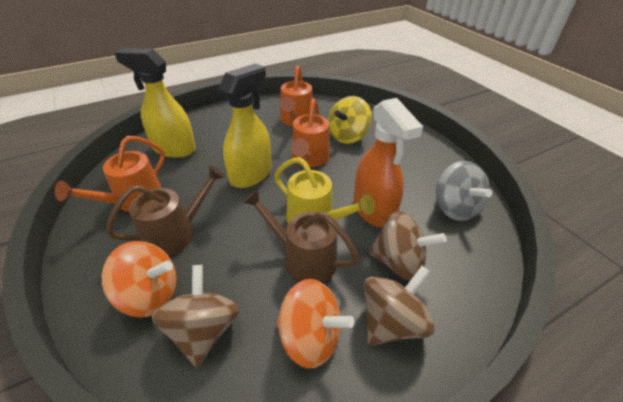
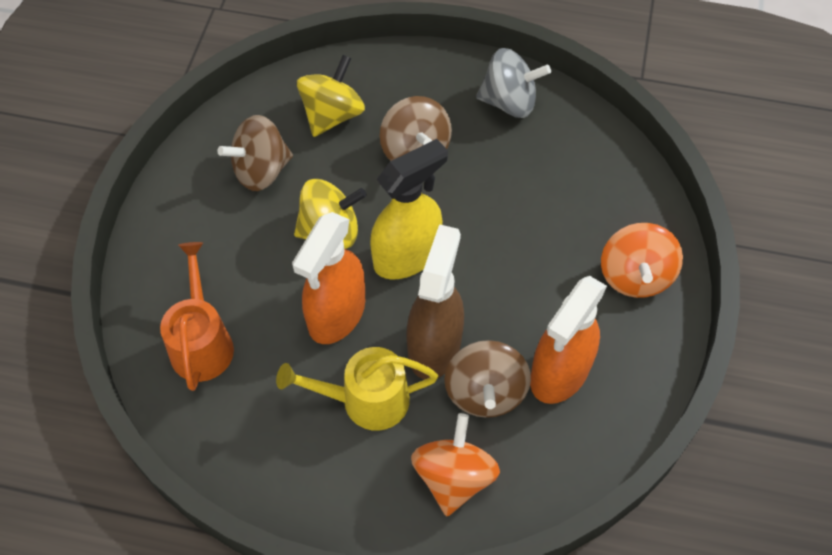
brown spray bottle: none = 0 -> [406,224,464,380] = 1
brown watering can: [106,165,226,256] [243,189,360,283] = 2 -> none = 0
orange spray bottle: [354,98,423,227] = 1 -> [292,212,365,344] [530,276,607,404] = 2
orange watering can: [55,136,165,212] [280,65,313,127] [291,98,330,167] = 3 -> [160,242,234,391] = 1
yellow spinning top: [328,96,372,144] = 1 -> [294,179,367,249] [297,55,365,137] = 2
yellow spray bottle: [114,48,196,158] [218,63,272,188] = 2 -> [370,139,448,279] = 1

